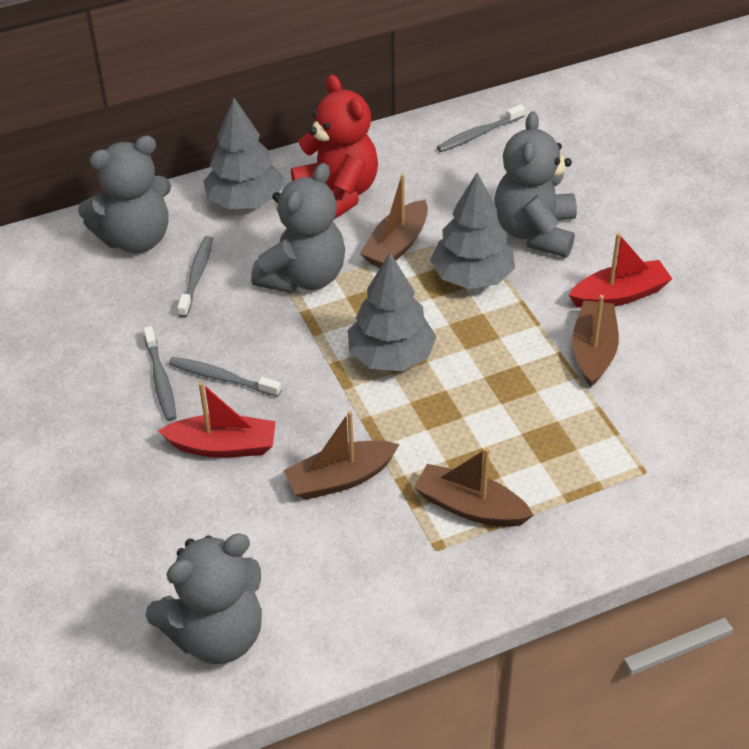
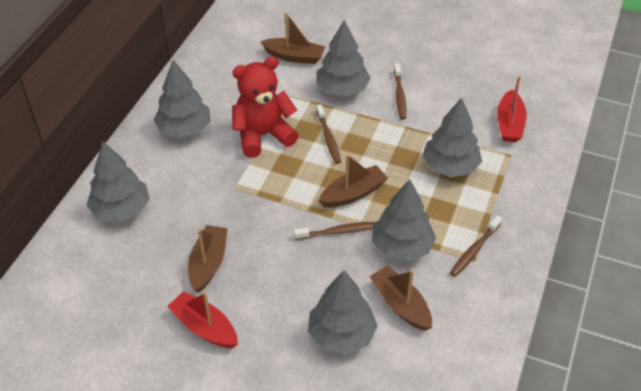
brown toothbrush: none = 0 -> [294,222,376,240] [316,104,341,164] [394,64,406,120] [450,215,502,277] = 4
grey teddy bear: [78,135,171,253] [146,533,262,664] [251,163,345,293] [494,111,577,258] = 4 -> none = 0
grey toothbrush: [143,326,177,421] [169,357,281,397] [177,236,213,318] [437,104,525,152] = 4 -> none = 0
grey tree: [203,98,283,209] [348,253,437,371] [430,172,515,289] = 3 -> [87,141,150,222] [153,60,211,138] [308,270,378,355] [316,20,370,96] [372,179,436,262] [422,98,482,177] = 6

